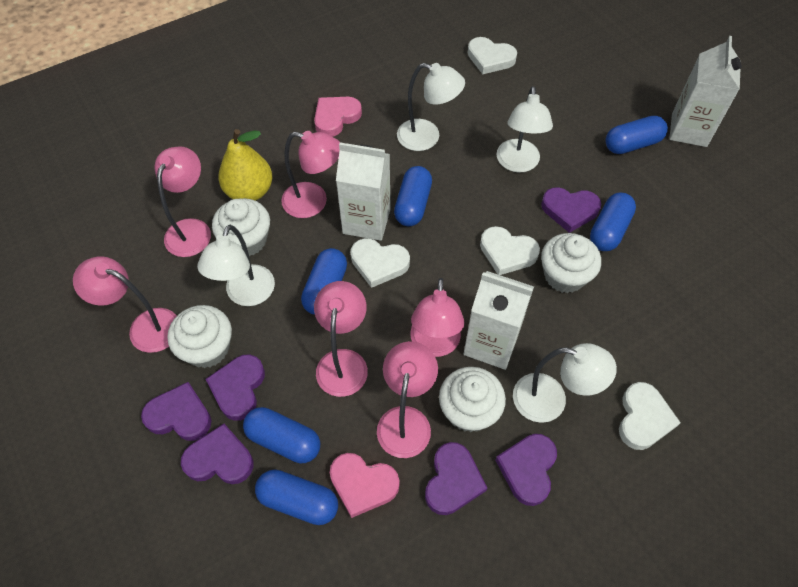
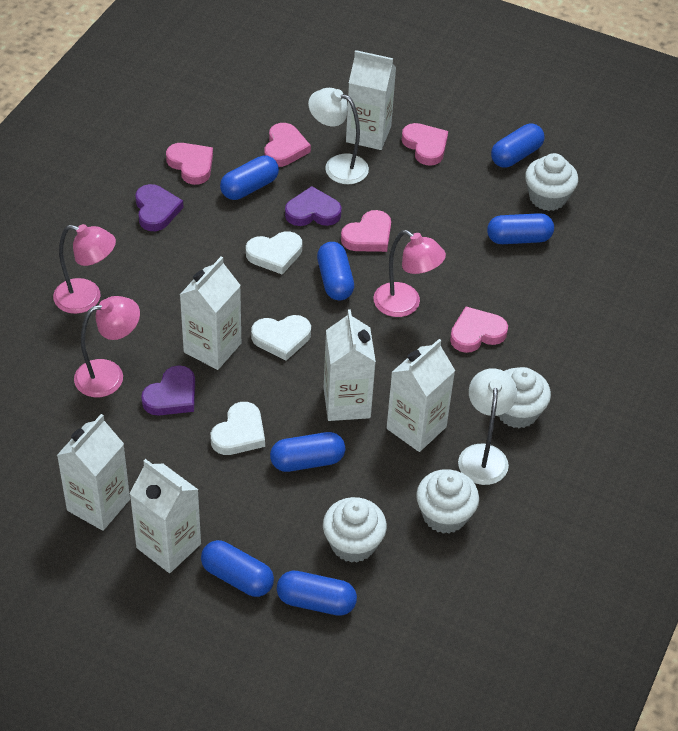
blue capsule: [243,407,320,463] [255,469,338,525] [301,248,347,315] [394,166,432,226] [590,192,636,251] [606,116,668,154] = 6 -> [201,540,274,597] [220,155,279,200] [270,432,345,472] [277,571,357,616] [317,242,354,300] [487,213,554,244] [491,123,544,168] = 7
pink heart: [314,97,362,137] [330,453,400,518] = 2 -> [166,143,213,185] [264,123,311,167] [341,210,391,252] [402,123,448,166] [450,307,508,353] = 5
pink lamp: [73,256,177,353] [155,146,211,257] [281,131,340,218] [314,281,368,397] [377,341,438,458] [410,278,465,357] = 6 -> [53,224,116,314] [74,296,140,397] [373,230,446,317] = 3
purple heart: [141,382,212,441] [181,424,253,484] [206,355,265,421] [425,442,487,515] [495,434,557,506] [541,187,601,233] = 6 -> [135,184,184,231] [141,365,195,415] [285,186,342,226] = 3
white carton: [336,142,391,241] [464,271,534,370] [669,36,742,147] = 3 -> [57,414,130,531] [129,459,201,573] [180,257,241,370] [324,309,376,421] [346,50,396,150] [387,339,455,452] = 6
white heart: [350,238,410,288] [468,37,517,74] [480,226,540,275] [619,382,681,450] = 4 -> [211,402,265,455] [246,231,302,274] [251,315,311,361] = 3
white lamp: [197,225,275,306] [397,63,465,151] [497,86,553,173] [513,343,617,423] = 4 -> [308,88,369,184] [458,368,517,485] = 2
yellow pear: [218,129,272,201] = 1 -> none = 0

